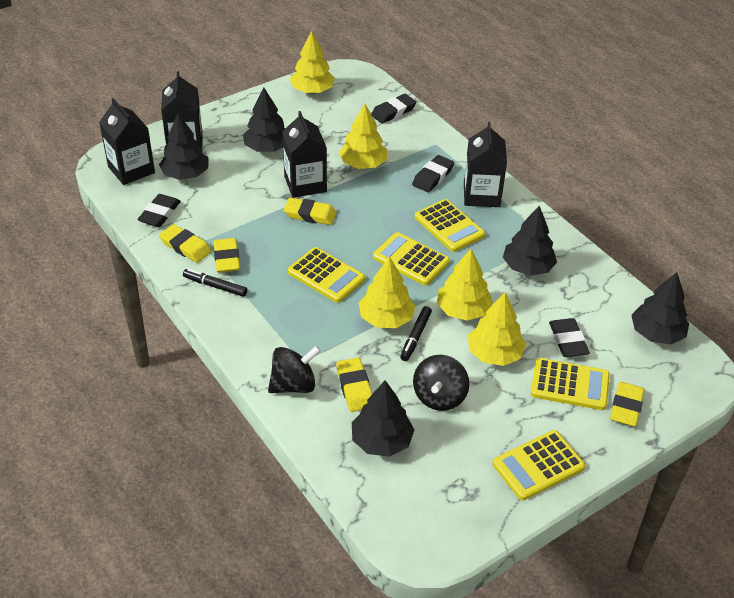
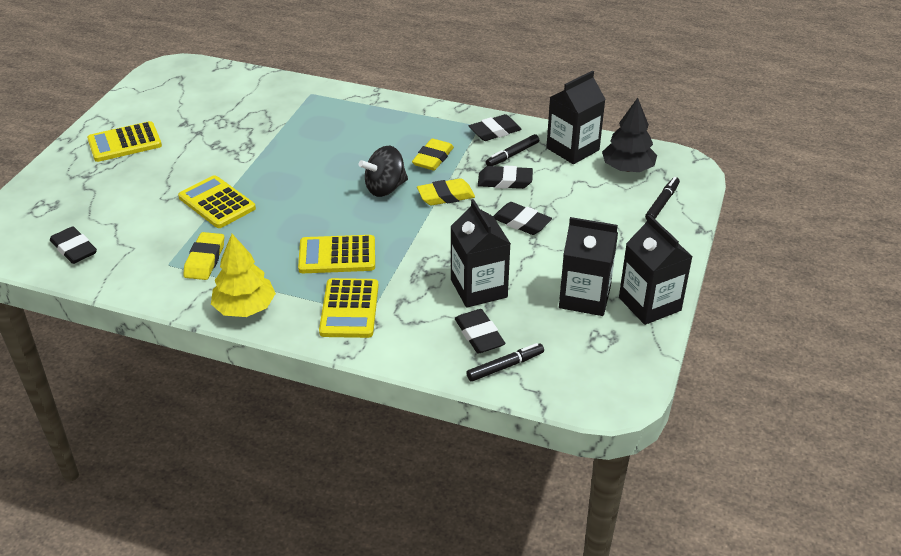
black eraser: [137,194,181,227] [371,94,416,124] [412,155,454,192] [549,318,590,357] = 4 -> [50,226,97,264] [455,309,505,353] [469,114,522,141] [478,166,533,189] [493,202,552,235] = 5
black marker: [183,269,247,297] [400,306,432,361] = 2 -> [466,343,544,382] [486,134,539,166] [645,177,680,219] = 3
black spinning top: [268,346,321,393] [413,355,469,411] = 2 -> [358,146,408,197] = 1
black tree: [159,113,209,180] [243,87,285,152] [352,380,414,457] [503,206,557,276] [631,272,689,344] = 5 -> [602,98,657,172] = 1
yellow calculator: [288,247,365,303] [373,232,450,285] [415,199,485,252] [493,430,585,500] [531,358,610,410] = 5 -> [87,121,162,162] [178,175,256,228] [298,235,375,273] [319,278,379,338] = 4
yellow eraser: [159,224,212,263] [213,238,240,272] [284,198,337,225] [336,358,372,412] [610,382,645,426] = 5 -> [183,232,224,280] [412,139,454,170] [417,178,475,206] = 3
yellow tree: [290,31,335,93] [339,104,387,169] [359,256,415,328] [437,249,493,321] [468,293,526,366] = 5 -> [211,234,276,317] = 1

